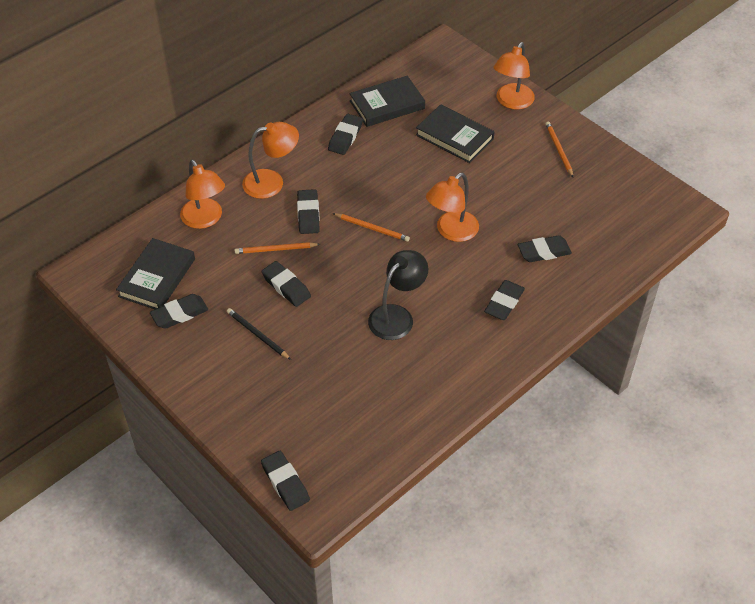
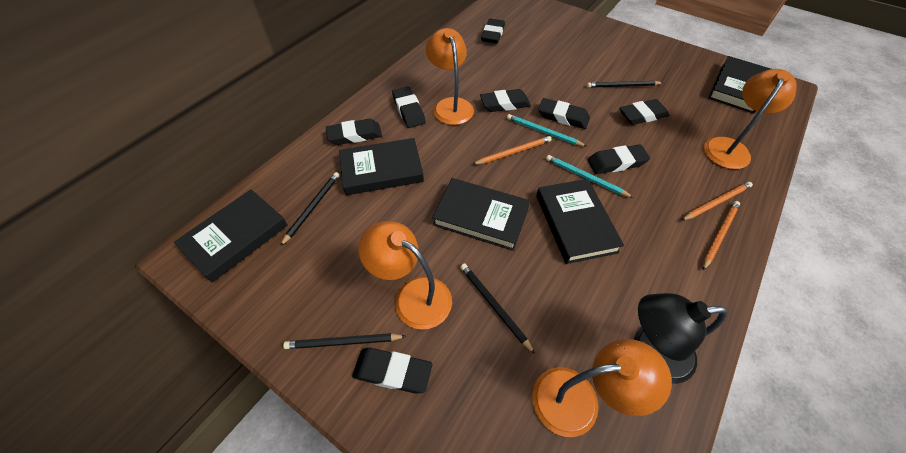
black book: [116,238,195,309] [349,76,425,127] [416,104,495,163] = 3 -> [174,189,288,282] [339,138,424,195] [432,178,530,251] [536,179,624,264] [708,56,771,113] = 5
black eraser: [150,294,208,329] [261,451,310,511] [262,261,311,307] [297,189,320,234] [328,114,363,155] [484,280,525,320] [518,235,572,262] = 7 -> [326,119,382,145] [352,347,432,394] [392,87,426,128] [480,89,531,112] [481,18,505,44] [538,98,590,129] [588,144,650,174] [619,99,670,125] = 8
black pencil: [227,308,291,360] = 1 -> [280,172,340,246] [283,333,406,349] [460,263,535,354] [587,81,663,88] = 4
turquoise pencil: none = 0 -> [507,114,586,146] [546,155,634,198] = 2

